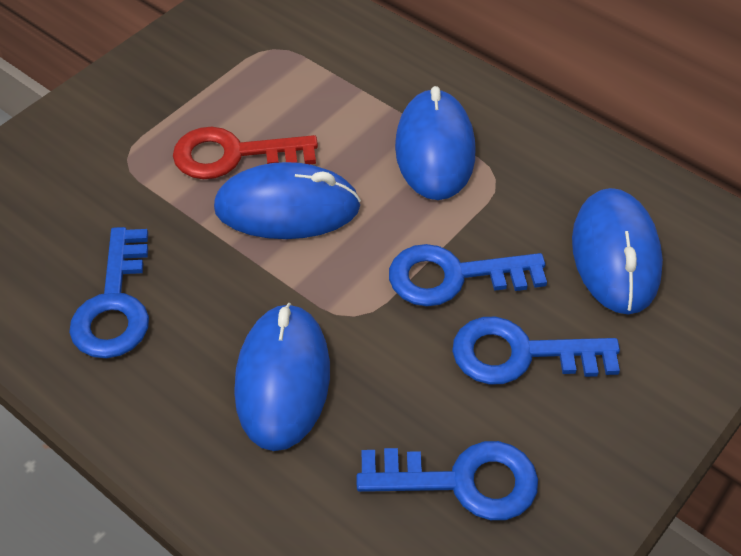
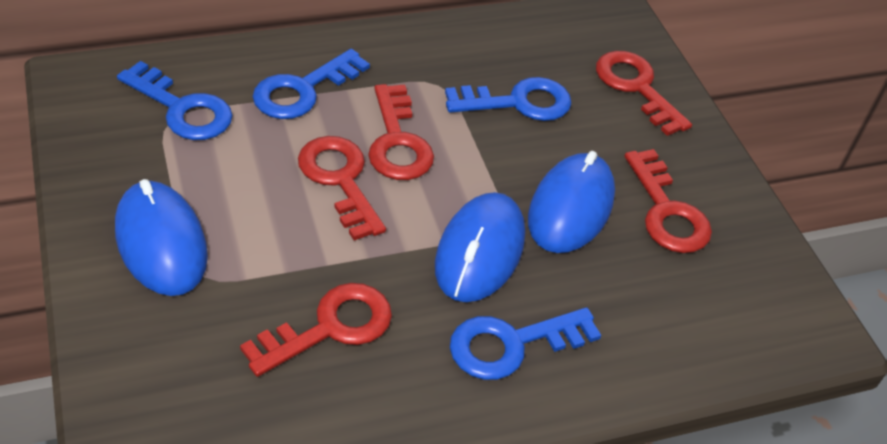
blue mouse: [214,162,361,239] [234,303,330,451] [395,86,475,200] [572,188,663,314] = 4 -> [115,179,208,296] [435,192,525,302] [528,151,615,253] = 3
red key: [173,127,318,179] = 1 -> [240,283,392,377] [298,136,386,240] [368,84,434,180] [596,51,692,136] [624,149,712,253] = 5

